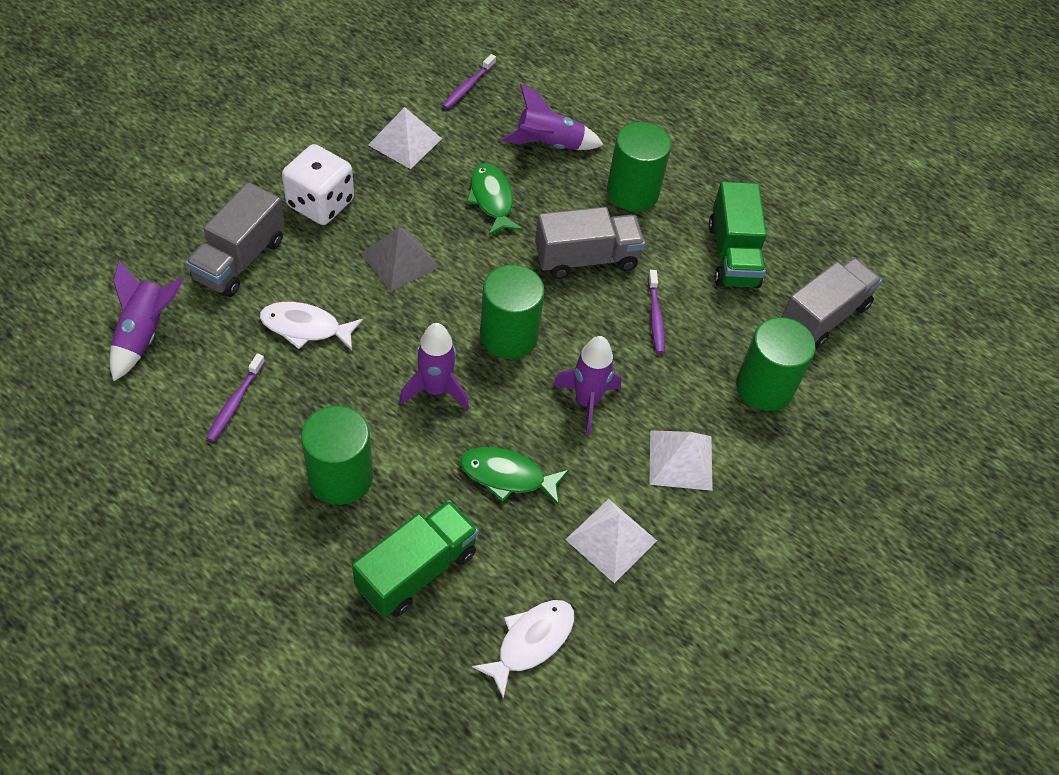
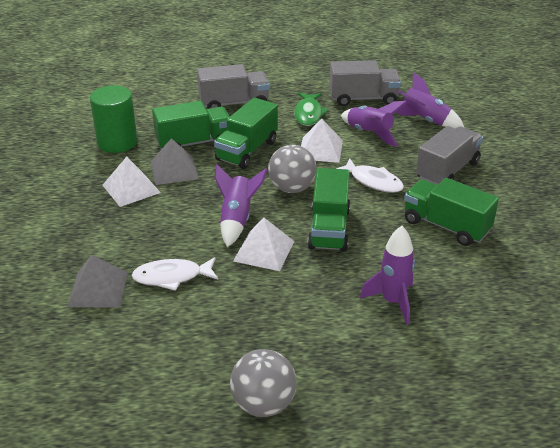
green cylinder: [301,406,373,505] [480,265,545,359] [607,122,671,211] [736,317,816,411] = 4 -> [90,86,138,153] = 1
green fish: [460,447,569,506] [466,163,523,236] = 2 -> [294,92,329,126] = 1
green truck: [352,500,479,617] [709,181,767,288] = 2 -> [152,101,230,149] [214,98,278,169] [307,168,350,252] [404,178,499,246] = 4
grey ball: none = 0 -> [230,349,297,417] [268,145,317,193] = 2
grey pyramid: [360,227,439,291] = 1 -> [67,255,128,307] [151,138,199,185] = 2
purple toothbrush: [206,353,265,442] [442,54,496,109] [648,270,665,354] = 3 -> none = 0
white dice: [282,144,354,225] = 1 -> none = 0

